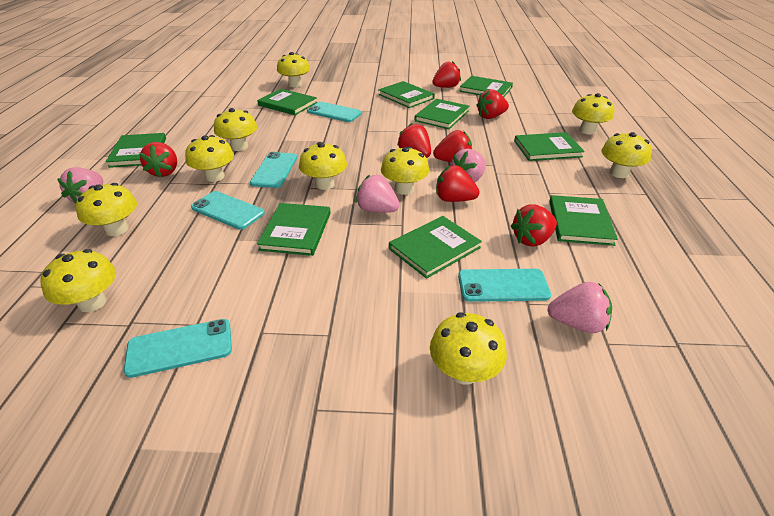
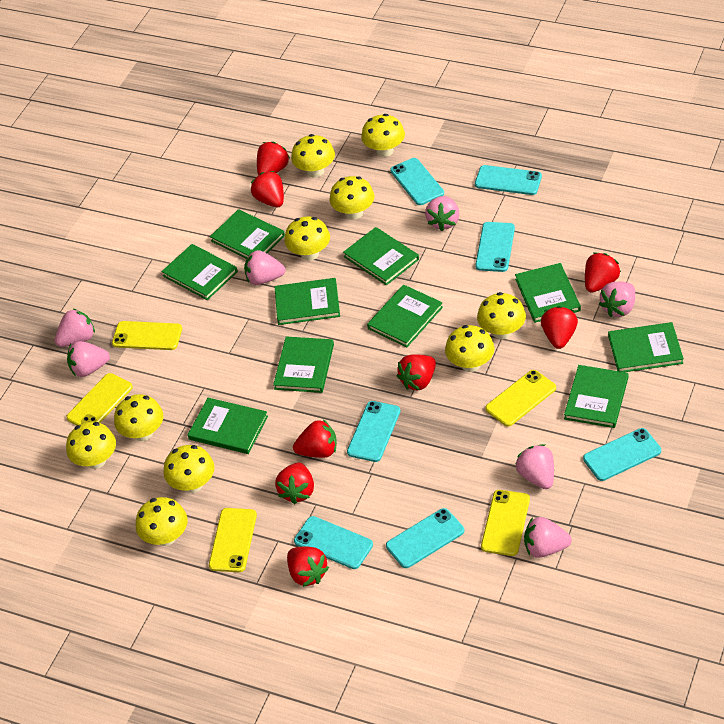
green book: [106,133,166,168] [257,89,317,115] [257,203,331,256] [378,81,435,108] [389,216,482,279] [415,99,470,129] [460,76,513,97] [514,132,585,161] [549,195,618,246] = 9 -> [162,244,238,300] [188,398,268,454] [210,209,285,259] [273,337,334,393] [274,278,340,325] [343,227,419,285] [367,285,443,347] [515,263,581,323] [564,365,628,428] [608,322,684,372] = 10
pink strawberry: [57,167,103,204] [355,175,400,213] [451,149,486,182] [547,282,612,333] = 4 -> [55,308,95,347] [67,341,110,377] [244,250,286,285] [425,196,460,231] [515,444,554,489] [524,517,572,558] [599,282,635,317] = 7
red strawberry: [139,142,177,178] [397,123,431,158] [432,61,461,88] [433,130,472,162] [436,165,480,202] [476,89,509,119] [511,204,557,247] = 7 -> [251,171,284,207] [257,142,290,175] [275,463,314,504] [287,546,329,587] [293,419,337,458] [397,354,436,391] [541,306,578,349] [585,253,621,293] = 8
turquoise phone: [124,319,232,378] [191,191,265,230] [250,152,297,188] [307,102,362,122] [458,269,551,302] = 5 -> [294,516,373,569] [347,401,400,462] [386,508,464,568] [390,158,444,205] [475,165,542,195] [475,222,515,272] [583,428,661,481] = 7
yellow phone: none = 0 -> [67,373,133,425] [112,321,182,350] [209,508,257,572] [481,490,530,556] [485,370,556,427] = 5

